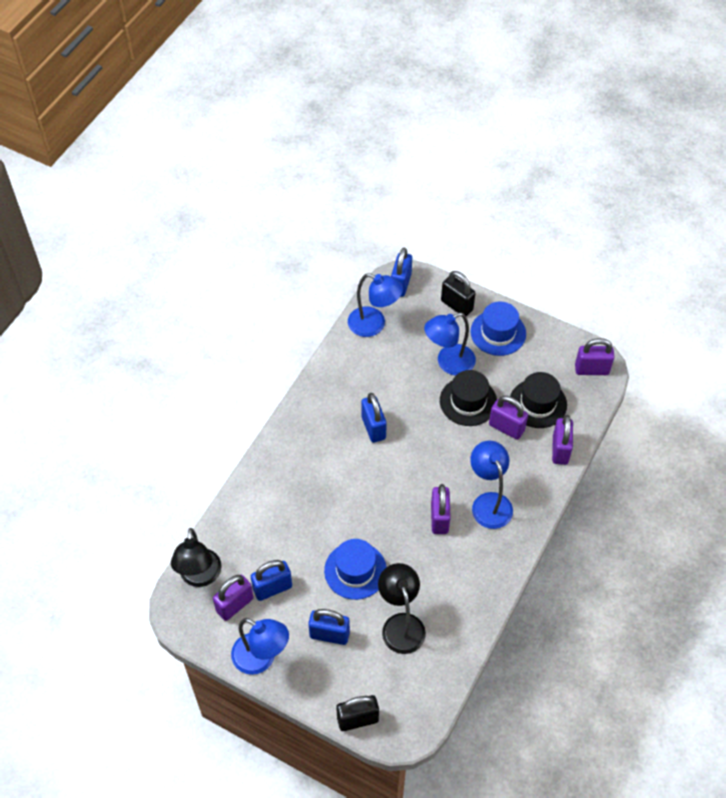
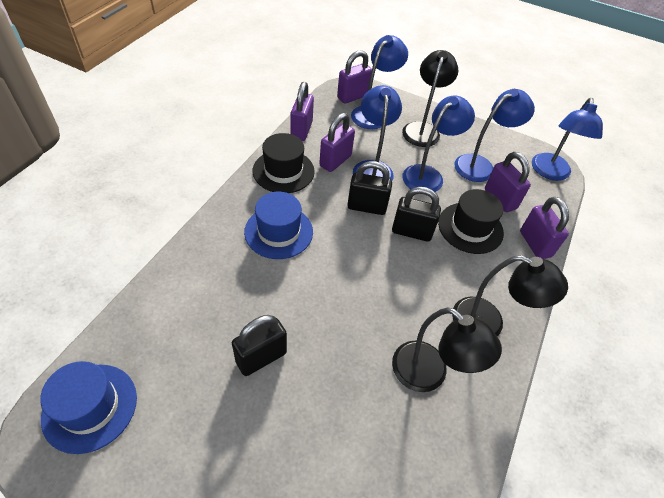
black lamp: [171,528,222,587] [378,563,426,654] = 2 -> [392,307,502,392] [402,50,459,147] [452,255,568,336] = 3
black padlock: [336,695,379,731] [441,271,475,316] = 2 -> [232,315,287,376] [347,161,392,215] [392,187,441,242] = 3
blue lamp: [231,618,289,675] [348,273,403,337] [424,313,476,376] [470,440,513,529] = 4 -> [351,35,408,129] [353,85,402,181] [402,96,475,192] [455,89,535,182] [532,98,603,181] = 5
blue padlock: [251,560,292,601] [308,609,350,645] [361,393,387,443] [391,248,412,297] = 4 -> none = 0

